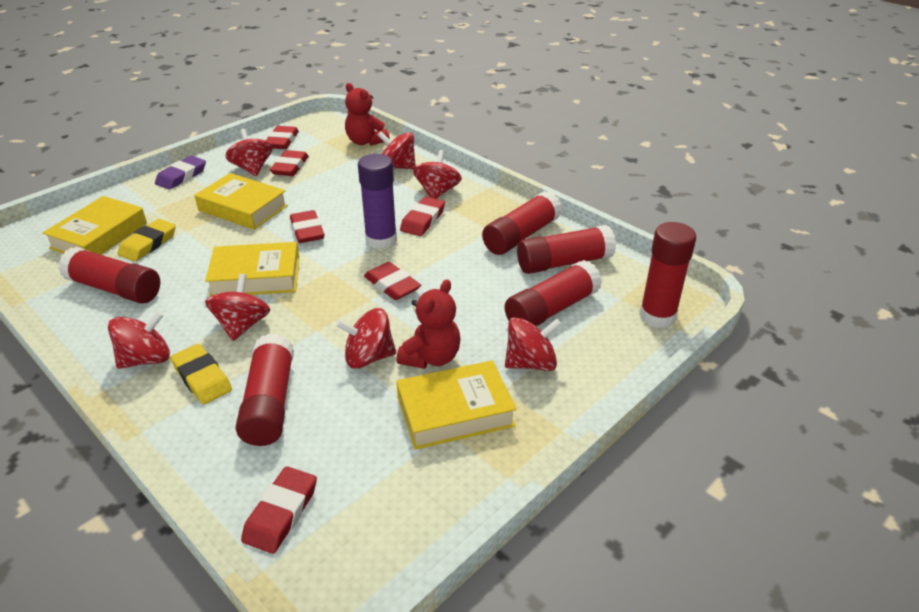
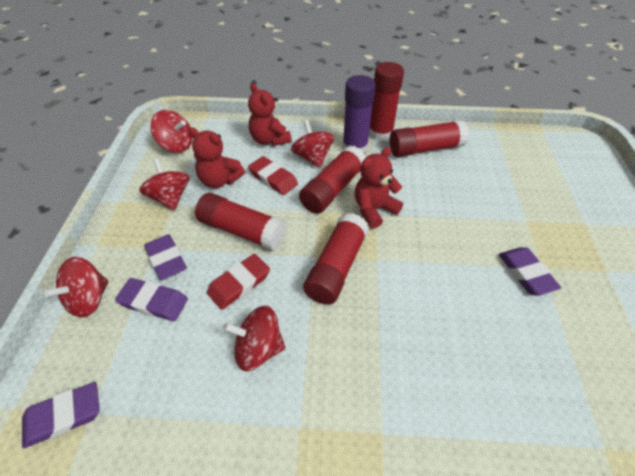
purple eraser: [155,156,206,190] = 1 -> [22,382,100,448] [115,278,188,321] [144,234,187,280] [499,247,561,296] = 4
red eraser: [241,466,317,554] [266,126,299,149] [270,150,309,176] [290,210,324,243] [364,262,421,300] [400,196,445,236] = 6 -> [207,254,270,310] [248,156,298,195] = 2
red glue stick: [58,247,160,304] [235,334,294,446] [482,191,562,255] [505,260,602,326] [517,225,616,274] [639,222,696,328] = 6 -> [195,193,287,251] [299,145,366,214] [303,213,369,305] [369,62,404,141] [390,120,469,157] = 5
red spinning top: [108,311,170,369] [205,274,270,341] [225,129,273,176] [336,308,396,369] [377,131,416,169] [413,150,462,199] [505,317,561,371] = 7 -> [44,257,109,317] [139,158,190,211] [150,110,192,153] [223,305,286,371] [291,120,334,168] = 5
red teddy bear: [345,83,390,146] [396,280,461,369] = 2 -> [188,127,245,188] [248,83,292,146] [355,147,403,228] = 3
yellow book: [43,196,147,255] [194,173,288,230] [205,242,299,297] [397,360,517,450] = 4 -> none = 0
yellow eraser: [118,219,176,262] [171,344,232,405] = 2 -> none = 0

